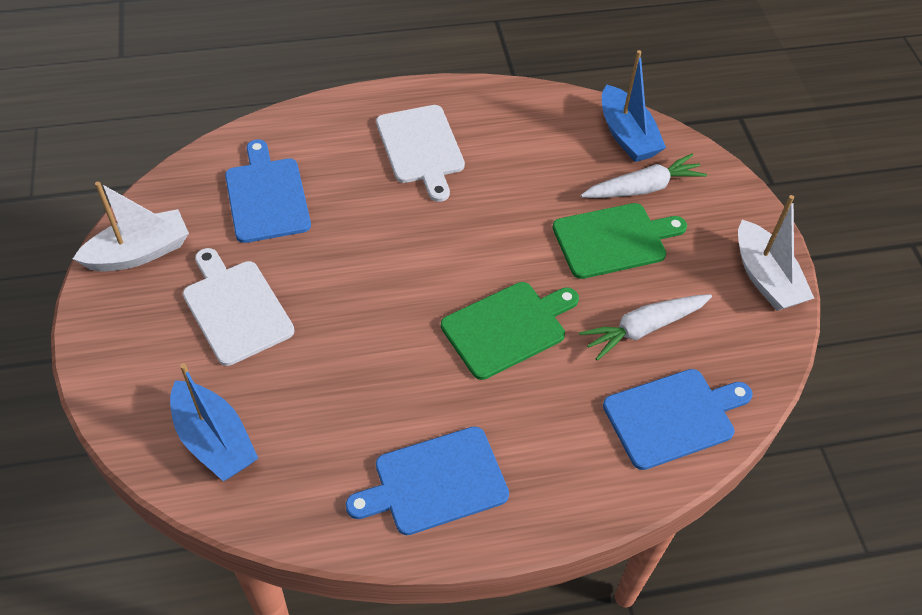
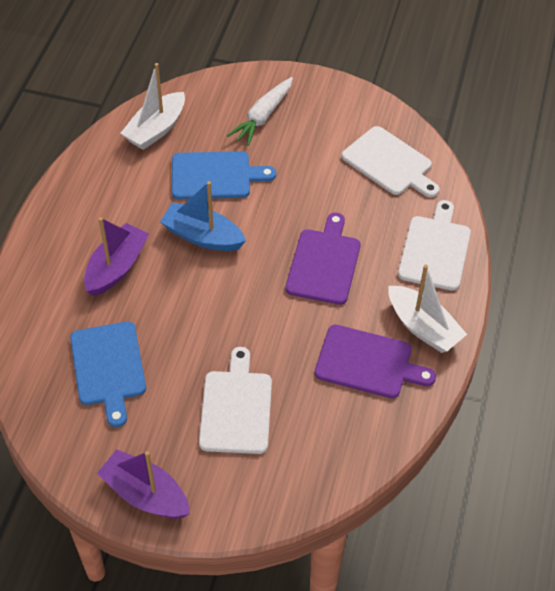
blue boat: [170,363,258,481] [602,50,666,162] = 2 -> [160,181,246,251] = 1
blue cutting board: [225,140,311,243] [346,426,509,535] [603,369,753,470] = 3 -> [70,321,146,427] [172,151,276,199] = 2
green cutting board: [441,282,579,380] [552,203,687,279] = 2 -> none = 0
purple boat: none = 0 -> [84,217,149,296] [97,449,190,518] = 2
purple cutting board: none = 0 -> [286,213,361,305] [315,325,436,398] = 2
white carrot: [579,294,712,361] [581,153,707,198] = 2 -> [227,77,293,146] = 1
white cutting board: [183,248,295,366] [376,105,465,202] = 2 -> [199,347,272,454] [342,126,439,198] [398,200,471,291] = 3

